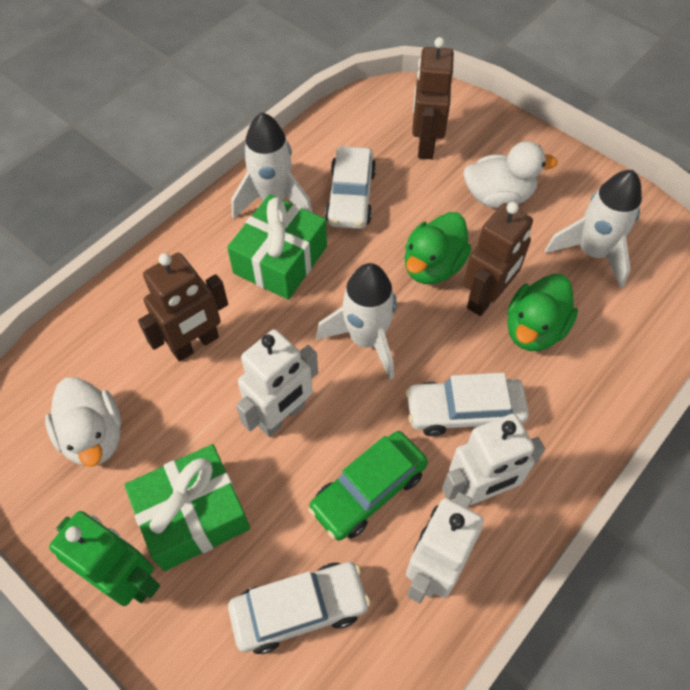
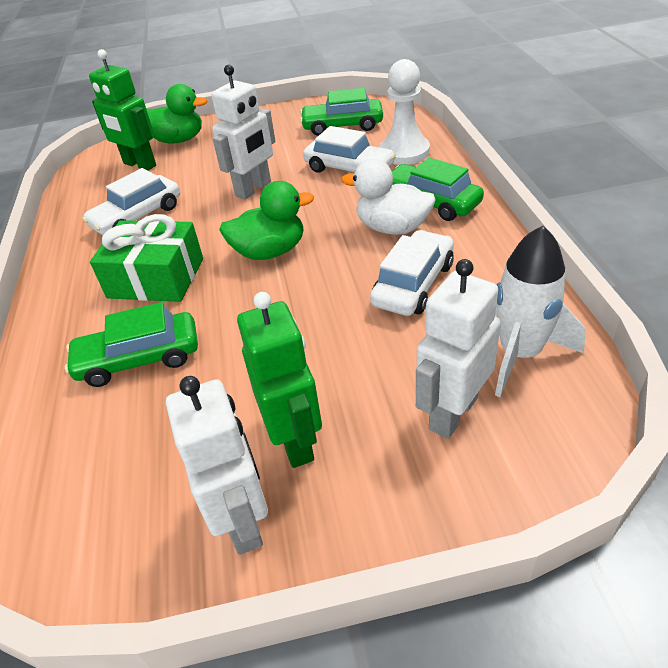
brown robot: [138,253,228,362] [412,37,454,159] [463,202,533,316] = 3 -> none = 0
green car: [308,431,428,541] = 1 -> [65,302,198,387] [300,88,383,136] [392,158,484,221] = 3
green gift: [125,444,250,571] [227,194,327,300] = 2 -> [90,214,203,302] = 1
green robot: [49,511,160,606] = 1 -> [89,49,156,171] [237,292,322,468] = 2
white duck: [45,377,121,467] [464,141,558,208] = 2 -> [341,159,435,235] = 1
white pawn: none = 0 -> [380,59,430,165] = 1
white rocket: [232,112,313,219] [316,263,397,380] [545,170,642,288] = 3 -> [495,225,586,397] = 1

